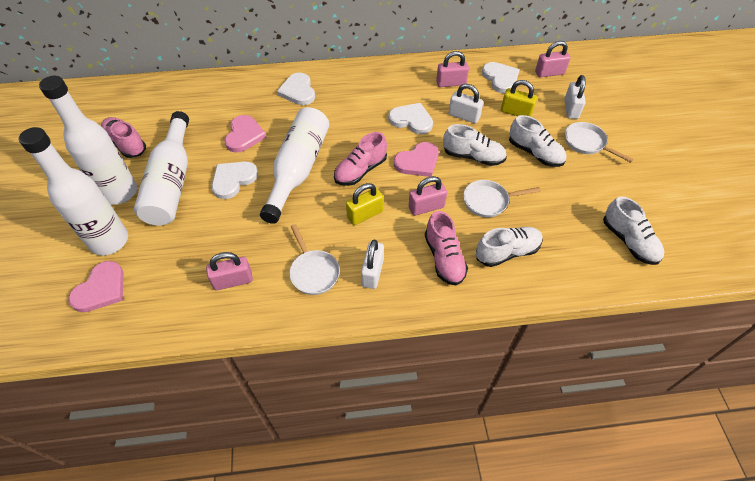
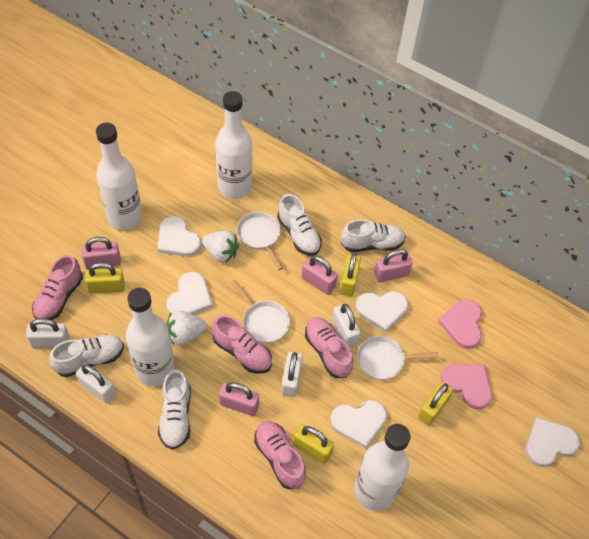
pink heart: [68,261,124,312] [224,115,267,153] [394,142,439,177] = 3 -> [438,299,482,349] [441,364,492,410] = 2
pink shoe: [101,117,146,158] [334,132,387,186] [425,211,468,285] = 3 -> [32,255,83,320] [212,315,272,374] [254,421,306,489] [305,317,353,378] = 4
white heart: [211,162,258,199] [277,72,315,105] [388,103,433,134] [482,62,519,93] = 4 -> [157,216,201,257] [166,272,213,315] [331,400,387,448] [356,291,408,333] [525,417,580,467] = 5
white padlock: [361,240,384,289] [449,84,483,123] [564,75,586,119] = 3 -> [26,318,70,348] [76,363,116,404] [281,352,303,397] [332,304,361,347] = 4
white strawberry: none = 0 -> [166,310,207,345] [202,230,239,263] = 2
yellow padlock: [346,183,383,225] [501,80,537,117] = 2 -> [85,262,125,294] [293,424,334,464] [340,253,361,296] [418,382,453,426] = 4

